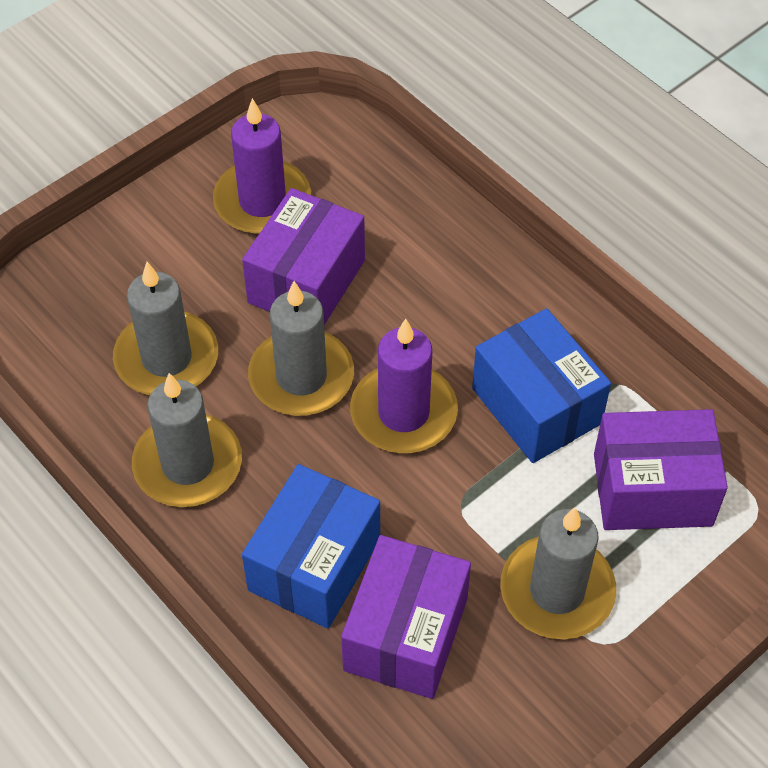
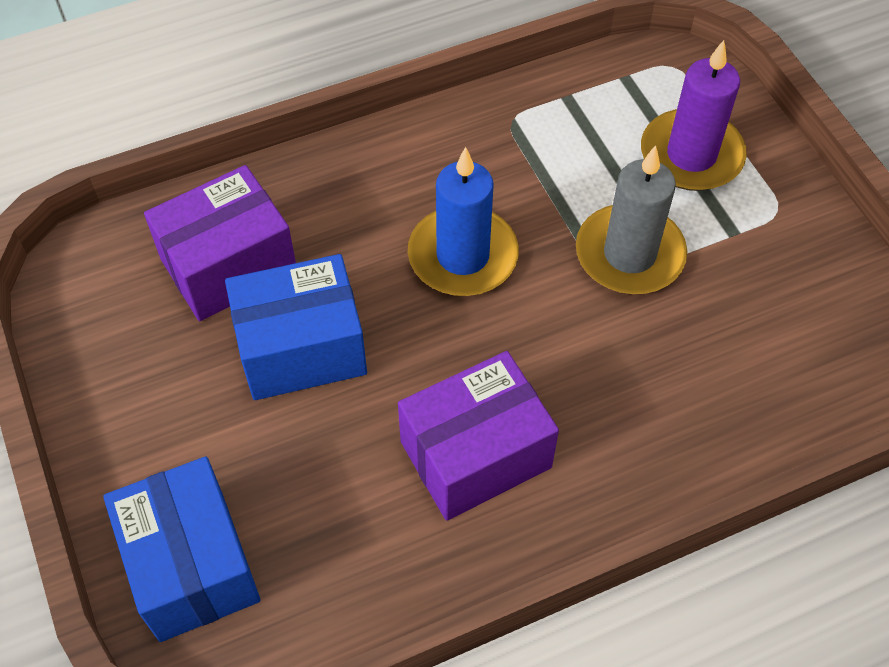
blue candle: none = 0 -> [408,147,519,296] = 1
grey candle: [113,262,218,395] [132,373,242,507] [248,281,354,416] [500,507,616,639] = 4 -> [576,145,687,294] = 1
purple box: [242,188,365,325] [341,535,471,699] [594,409,728,530] = 3 -> [144,165,296,321] [398,351,559,521] = 2
purple candle: [213,98,311,235] [350,319,458,453] = 2 -> [641,40,747,191] = 1

